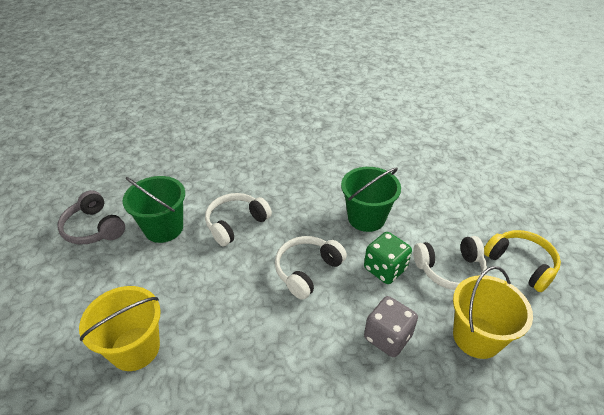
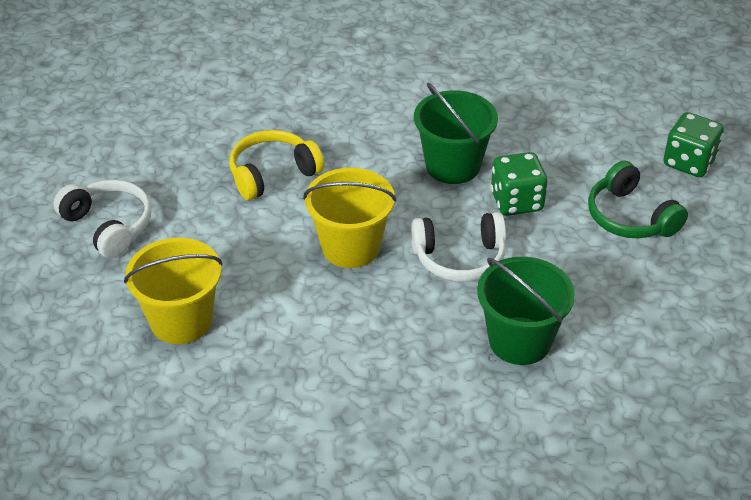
green dice: [364,232,412,284] = 1 -> [491,152,547,216] [663,112,724,177] = 2
green headphones: none = 0 -> [588,160,688,238] = 1
grey dice: [364,296,418,357] = 1 -> none = 0
grey headphones: [57,190,125,245] = 1 -> none = 0
white headphones: [205,193,272,246] [275,236,347,300] [413,236,487,290] = 3 -> [54,180,151,258] [411,212,506,282] = 2

